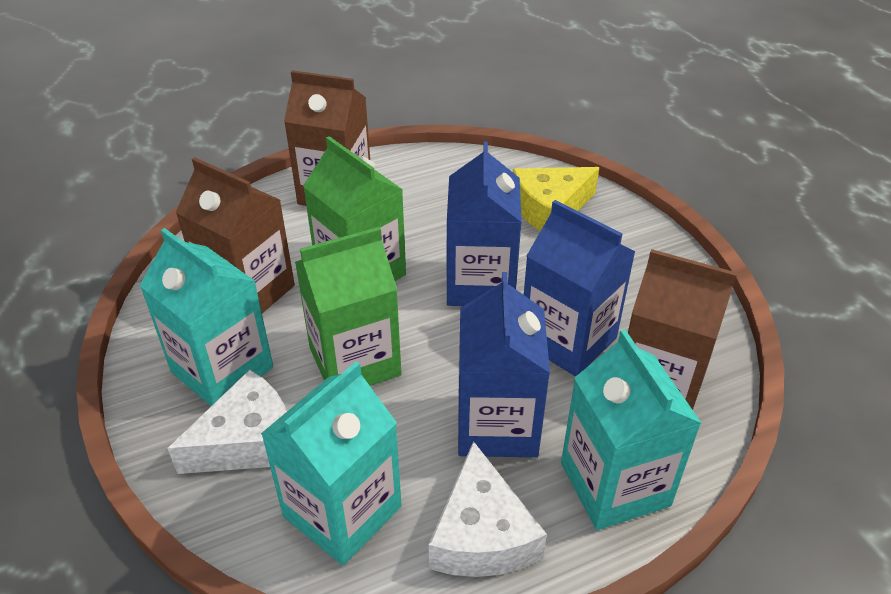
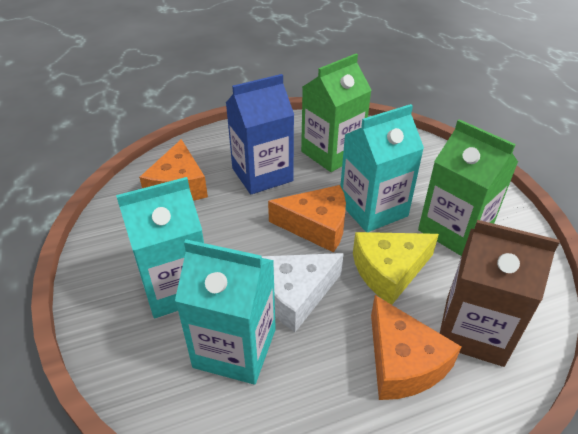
blue carton: [446,142,522,306] [458,272,550,457] [524,200,636,377] = 3 -> [226,74,294,194] = 1
brown carton: [175,157,295,313] [284,70,370,206] [628,249,737,410] = 3 -> [440,220,560,367] = 1
orange cheese: none = 0 -> [139,139,208,201] [268,185,346,253] [371,295,461,400] = 3
white cheese: [167,370,287,474] [429,441,547,577] = 2 -> [262,253,344,332] = 1

